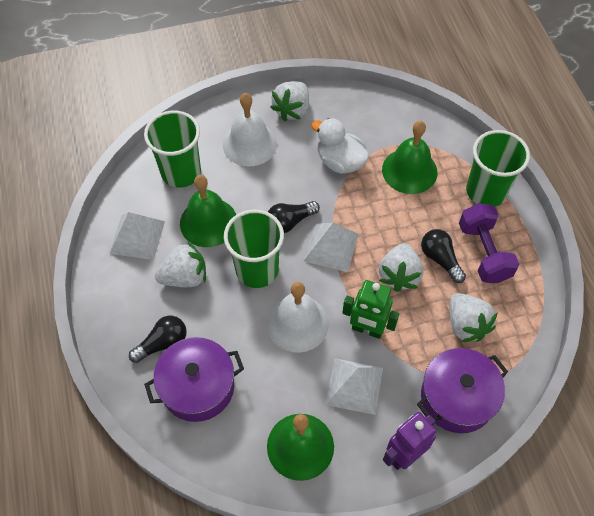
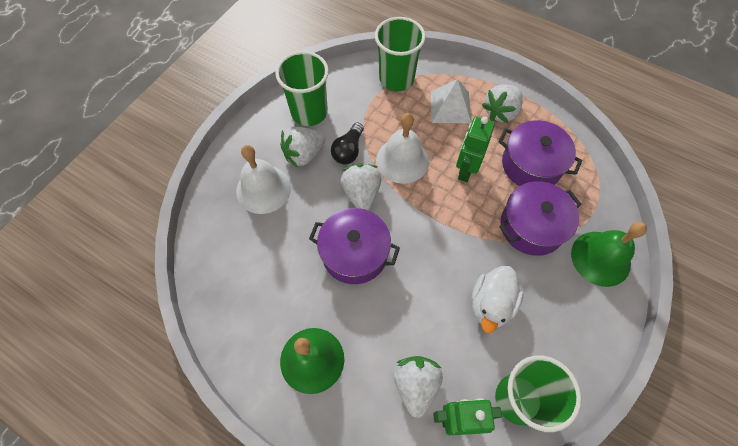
black light bulb: [129,316,187,363] [268,201,320,233] [421,229,466,283] = 3 -> [331,122,364,164] = 1
green bell: [180,175,236,247] [267,414,334,481] [382,121,438,194] = 3 -> [280,328,344,394] [571,222,647,287] = 2
green robot: [342,280,399,339] = 1 -> [433,398,502,435] [456,117,495,182] = 2
purple dumbbell: [459,203,519,283] = 1 -> none = 0
purple pot: [144,337,244,422] [417,348,508,433] = 2 -> [309,208,400,284] [498,120,582,186] [499,181,581,256] = 3
purple robot: [383,412,436,470] = 1 -> none = 0
white pyramid: [109,212,165,260] [304,223,359,272] [325,358,383,415] = 3 -> [431,79,471,123] = 1

